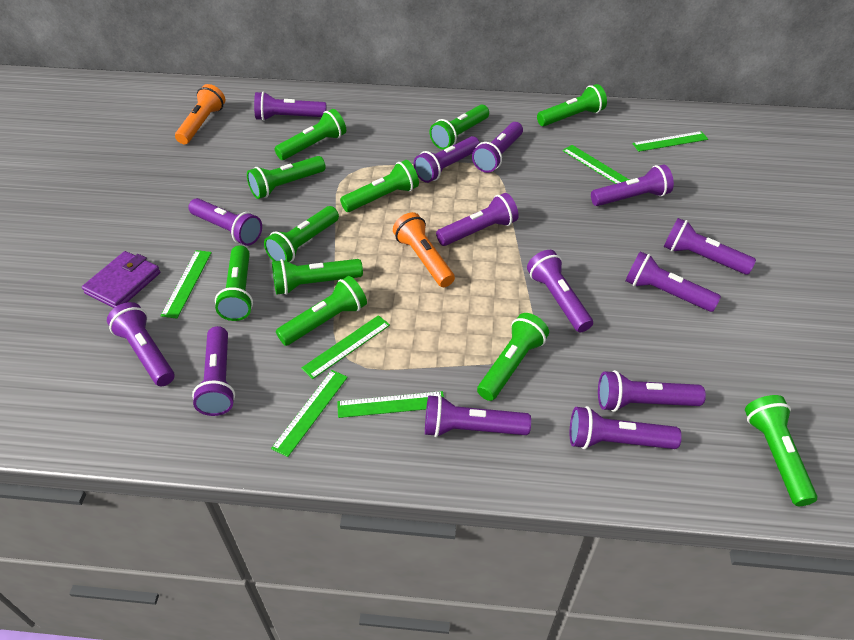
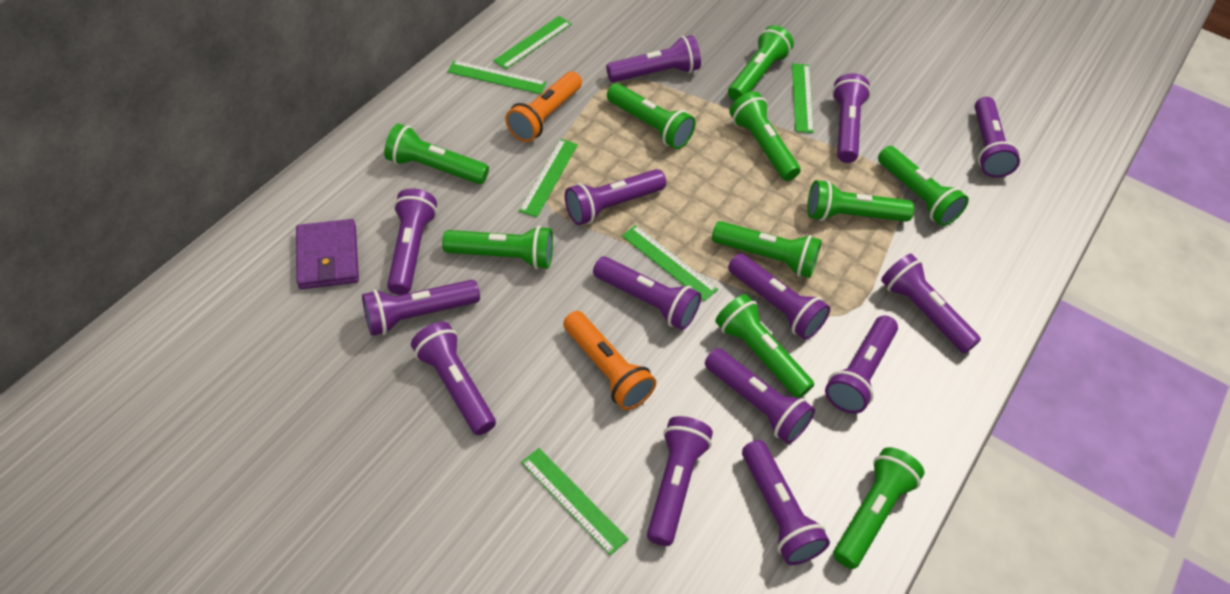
green flashlight: [215,245,253,321] [247,156,326,199] [264,206,339,262] [272,259,363,295] [274,109,346,160] [276,276,367,346] [340,160,419,212] [430,105,489,150] [477,313,549,401] [537,84,607,126] [745,395,817,506] = 11 -> [384,124,489,184] [442,226,553,269] [607,83,696,149] [712,221,822,278] [715,294,814,398] [728,25,794,101] [729,92,800,181] [807,180,914,222] [833,447,924,569] [878,146,969,226] = 10

